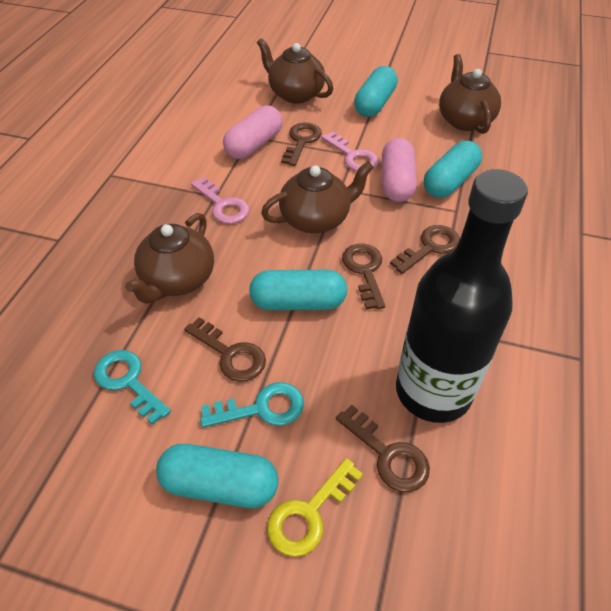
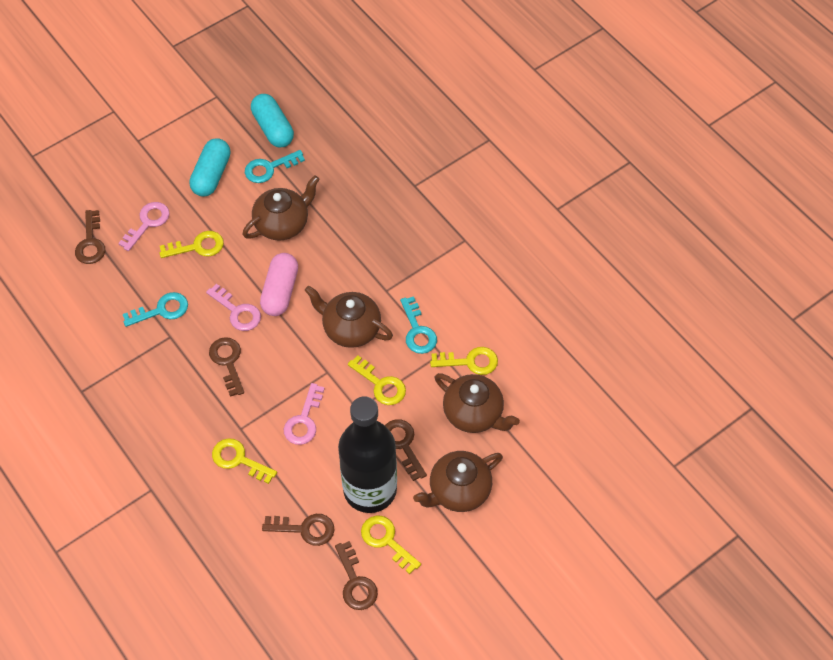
pink capsule: [223,105,283,159] [382,138,417,202] = 2 -> [260,253,298,316] = 1
pink key: [191,177,249,224] [321,132,379,171] = 2 -> [118,202,170,251] [206,284,261,331] [284,383,325,445] = 3
turquoise capsule: [156,444,278,508] [249,270,347,310] [354,66,398,117] [424,141,482,198] = 4 -> [189,138,230,197] [251,94,294,147] = 2
turquoise key: [94,350,171,425] [200,382,304,428] = 2 -> [123,292,188,327] [245,150,305,183] [400,296,437,354] = 3
yellow key: [267,458,363,557] = 1 -> [159,231,224,258] [212,438,277,484] [348,355,406,405] [361,516,421,574] [430,347,498,375] = 5

